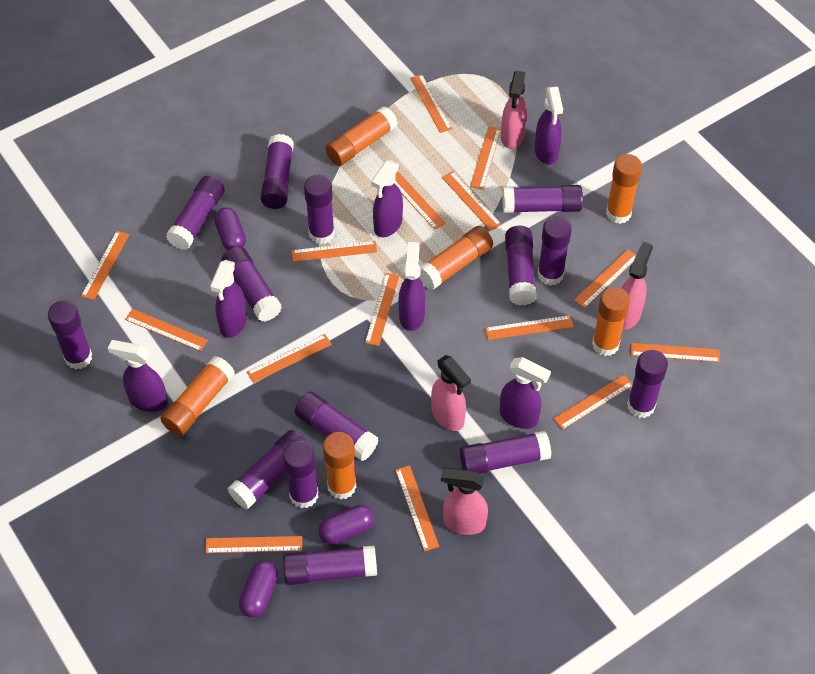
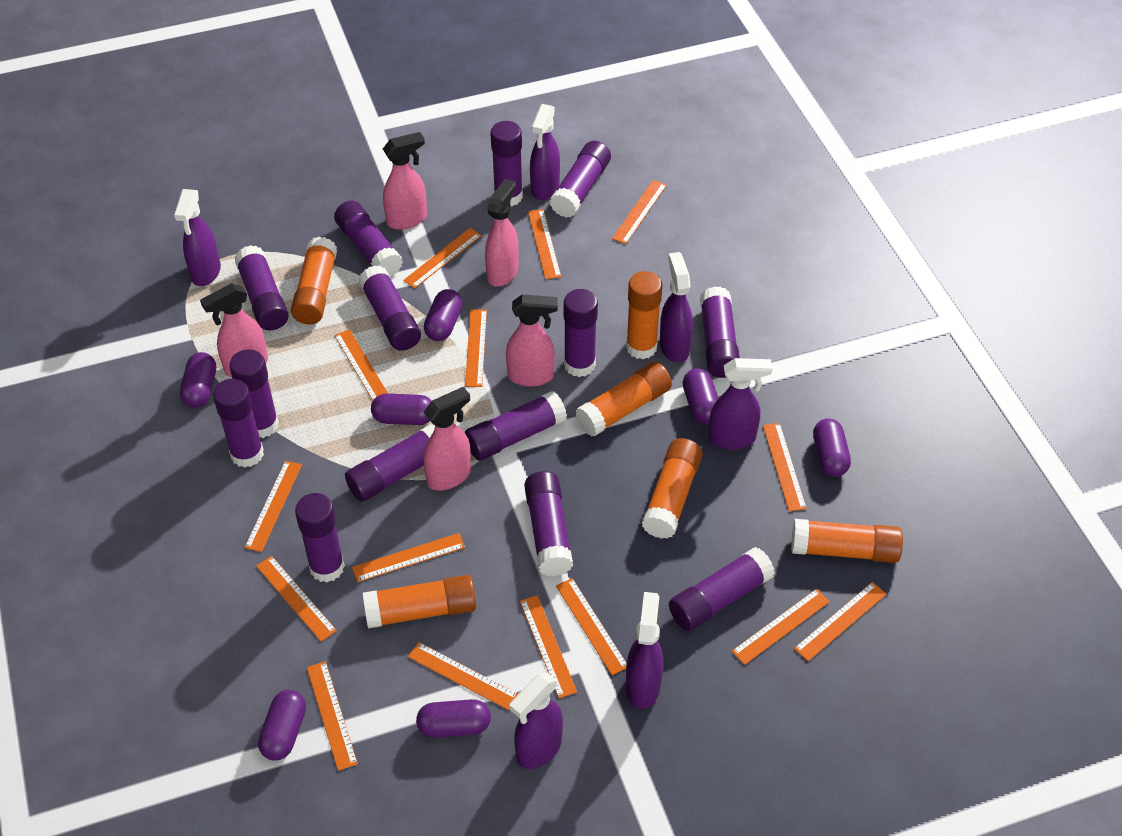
pink spray bottle: [431,355,471,431] [441,468,488,535] [501,71,527,149] [621,242,653,330] = 4 -> [200,283,268,377] [383,132,427,230] [423,387,471,491] [485,179,519,287] [506,294,558,387] = 5
purple capsule: [214,208,246,250] [239,561,278,617] [319,505,374,544] = 3 -> [180,352,216,408] [258,690,306,760] [371,393,432,425] [416,699,491,738] [424,289,462,341] [683,368,718,424] [813,418,851,477] = 7

